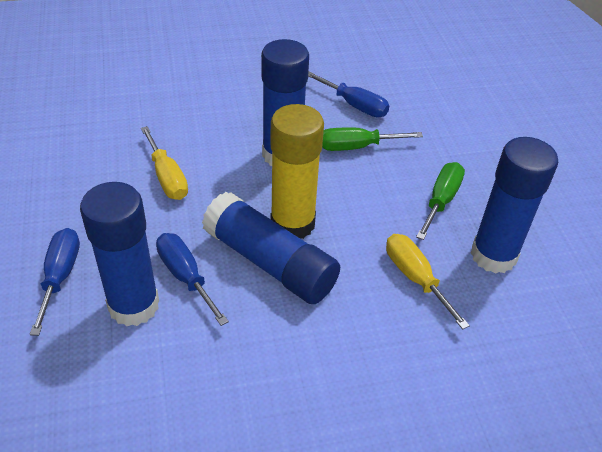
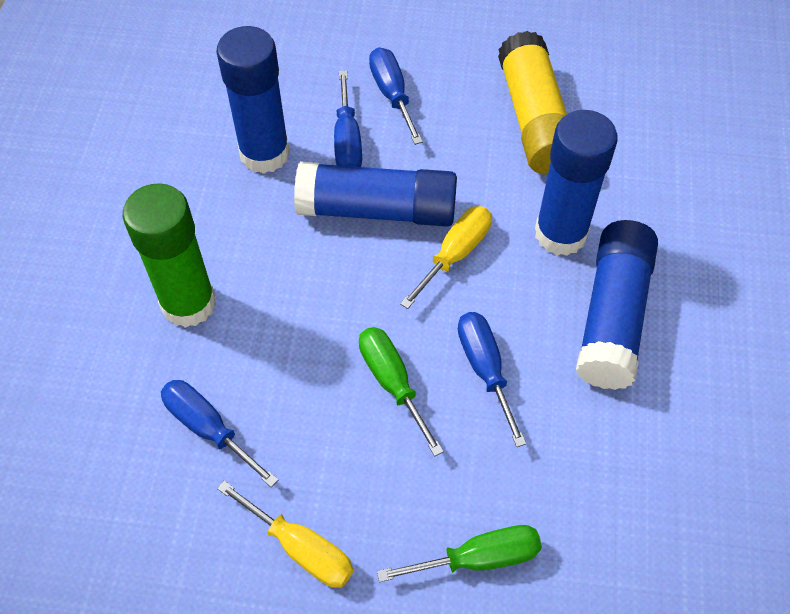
blue screwdriver: [30,228,80,336] [156,233,229,326] [308,71,389,117] = 3 -> [161,380,278,487] [334,70,362,167] [369,47,423,145] [458,312,526,447] = 4
green glue stick: none = 0 -> [123,183,216,328] = 1

